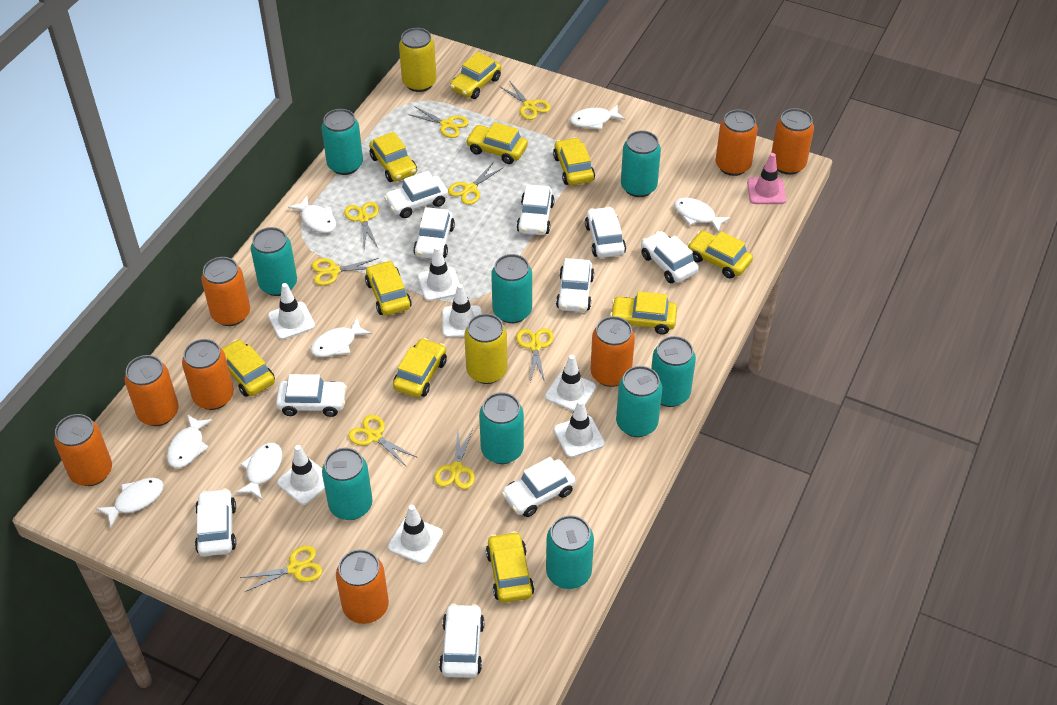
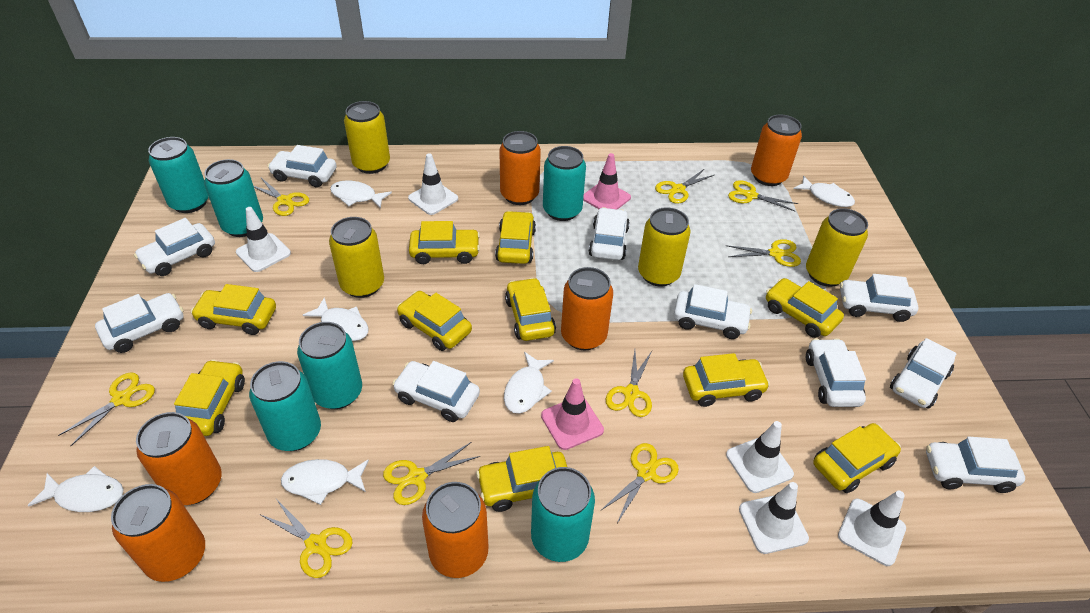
orange can: [54,414,112,486] [125,355,179,426] [182,339,234,410] [201,257,250,326] [336,549,389,624] [591,316,635,387] [715,110,758,176] [771,108,814,175] = 8 -> [111,484,205,582] [136,412,222,505] [422,482,489,578] [499,131,541,205] [561,267,613,351] [751,115,802,186] = 6
pink traffic cone: [747,153,786,204] = 1 -> [541,378,604,450] [583,153,631,210] = 2
turquoise can: [251,227,297,296] [322,109,363,175] [322,448,373,520] [479,392,524,464] [491,254,532,323] [546,515,594,589] [616,366,662,437] [621,131,661,197] [651,336,696,407] = 9 -> [148,137,209,213] [204,159,263,237] [249,361,321,451] [297,322,362,409] [531,467,595,562] [543,146,586,221] = 6
white fish: [96,478,164,528] [167,414,213,468] [235,443,282,500] [288,196,336,233] [311,318,372,357] [570,104,625,130] [674,198,731,233] = 7 -> [27,466,124,512] [281,459,369,505] [303,297,369,341] [330,180,392,209] [504,352,554,413] [793,176,855,207] = 6
white traffic cone: [268,283,315,340] [277,445,325,505] [388,505,443,564] [418,246,460,301] [442,284,481,337] [545,355,596,412] [554,400,605,458] = 7 -> [236,207,291,272] [408,153,458,215] [726,421,794,493] [739,482,809,554] [838,491,906,566] = 5
yellow can: [399,28,437,92] [464,314,507,384] = 2 -> [329,217,384,298] [344,101,390,174] [638,207,691,286] [806,208,868,287] = 4

